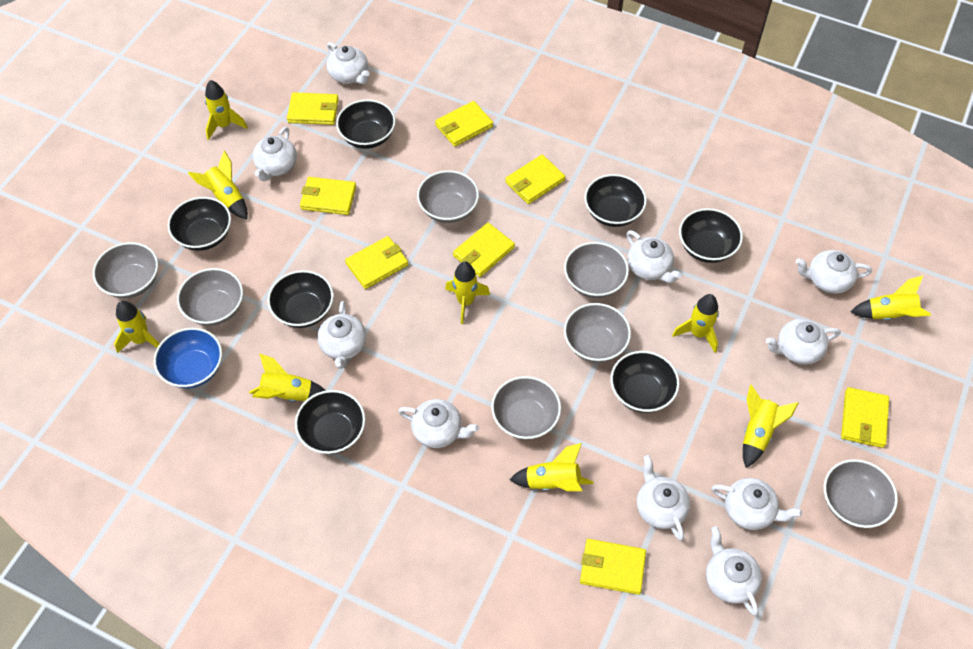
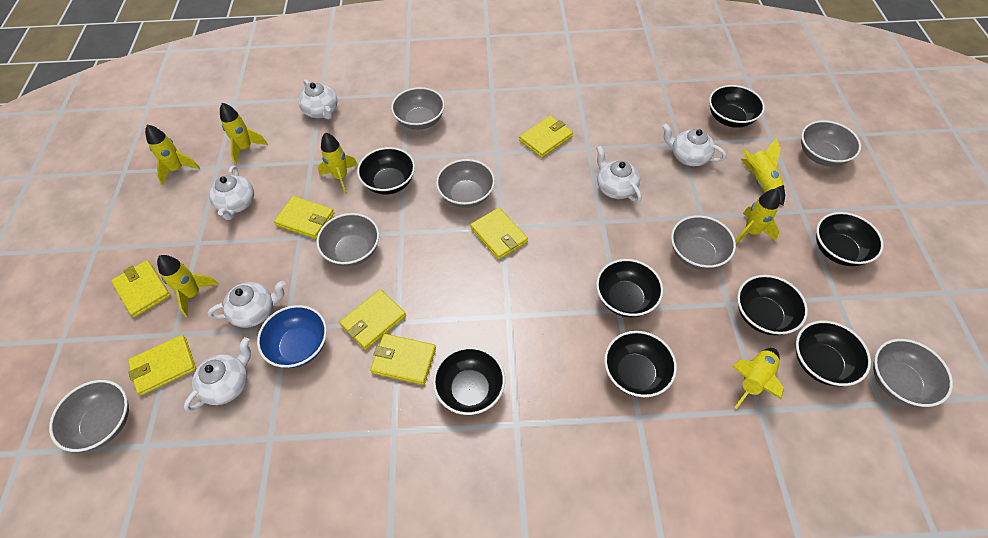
black bowl: [168,197,231,251] [267,270,334,328] [295,390,365,454] [336,99,396,149] [584,174,647,227] [610,351,680,413] [679,208,743,263] = 7 -> [357,147,415,195] [433,347,505,415] [596,259,663,317] [604,331,677,397] [709,85,765,128] [737,275,808,335] [796,321,871,386] [816,212,884,266] = 8
white teapot: [253,127,297,181] [317,301,366,369] [327,42,370,84] [398,399,479,448] [627,230,682,283] [637,455,690,540] [706,526,762,615] [711,478,802,530] [766,319,840,365] [796,250,872,294] = 10 -> [184,337,251,412] [208,281,285,328] [209,166,254,220] [298,79,337,119] [596,146,642,203] [662,123,726,166] = 6
yellow rocket: [114,301,160,353] [188,151,248,219] [205,80,248,140] [249,353,326,402] [445,261,490,324] [509,443,593,491] [672,294,719,353] [743,385,799,468] [850,276,931,320] = 9 -> [145,125,200,185] [157,255,218,317] [220,103,268,164] [318,132,358,194] [732,348,784,409] [735,189,780,244] [741,137,785,205] = 7
yellow wallet: [287,92,339,125] [300,177,356,215] [345,236,409,289] [435,101,493,147] [453,223,515,277] [505,155,566,204] [580,539,646,595] [841,387,889,448] = 8 -> [111,260,171,317] [128,335,196,396] [274,196,334,239] [340,289,406,350] [370,334,436,385] [470,208,528,260] [519,116,573,158] = 7

